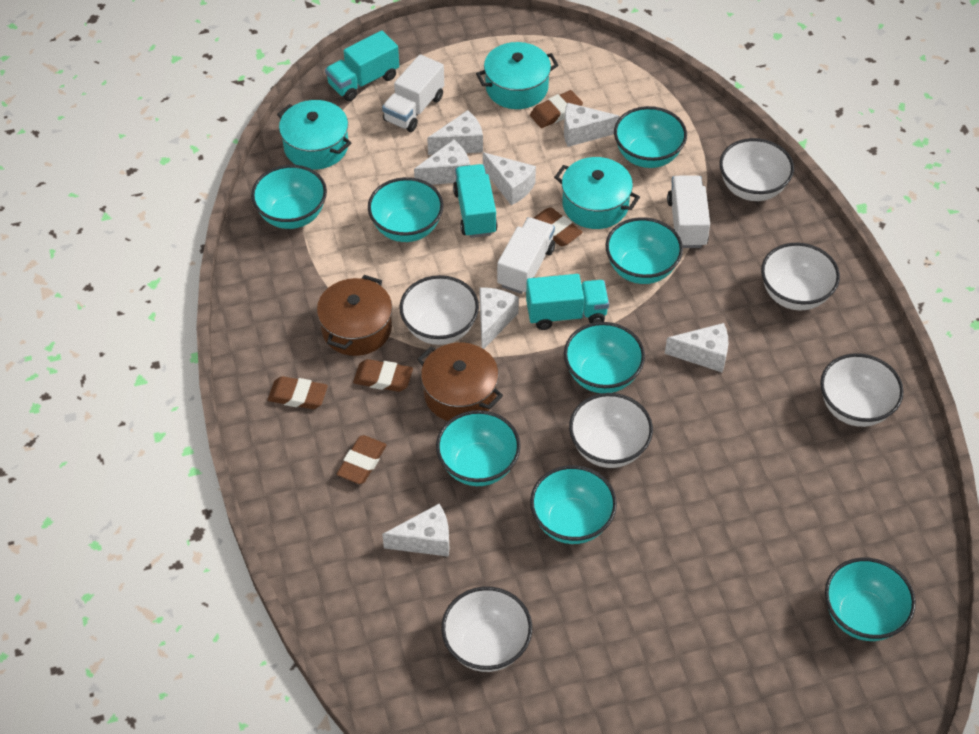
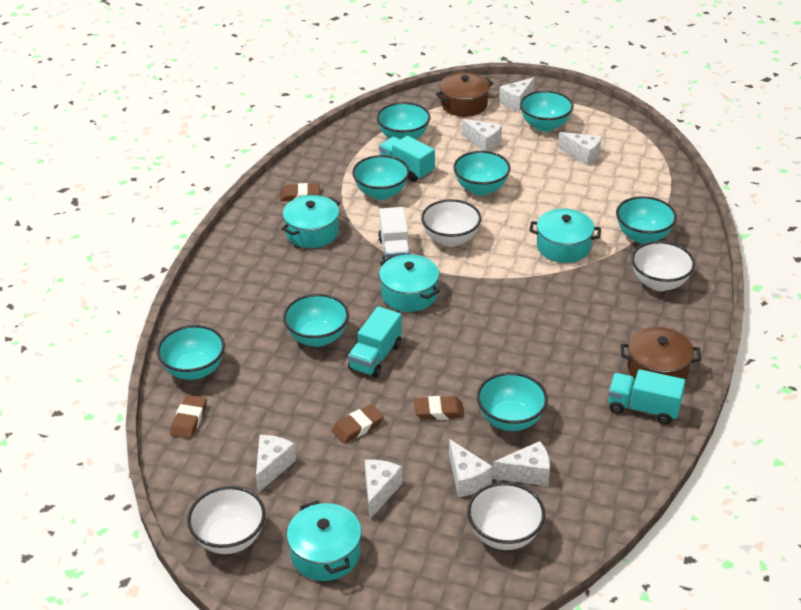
brown eraser: [268,376,328,409] [337,435,387,484] [353,359,413,392] [530,90,583,128] [534,208,583,246] = 5 -> [170,395,207,439] [280,183,320,202] [332,404,384,444] [414,396,464,420] = 4
turquoise pot: [277,100,351,170] [476,42,559,109] [554,157,640,229] = 3 -> [281,195,340,248] [287,500,362,581] [379,254,440,312] [530,209,601,263] = 4
white bowl: [399,275,479,345] [441,587,532,672] [569,393,653,468] [719,138,794,201] [761,243,840,310] [820,353,904,427] = 6 -> [187,486,265,554] [421,199,481,247] [467,482,545,550] [631,241,695,291] = 4
white truck: [382,54,444,132] [497,217,555,294] [667,175,710,248] = 3 -> [378,207,410,261] = 1

